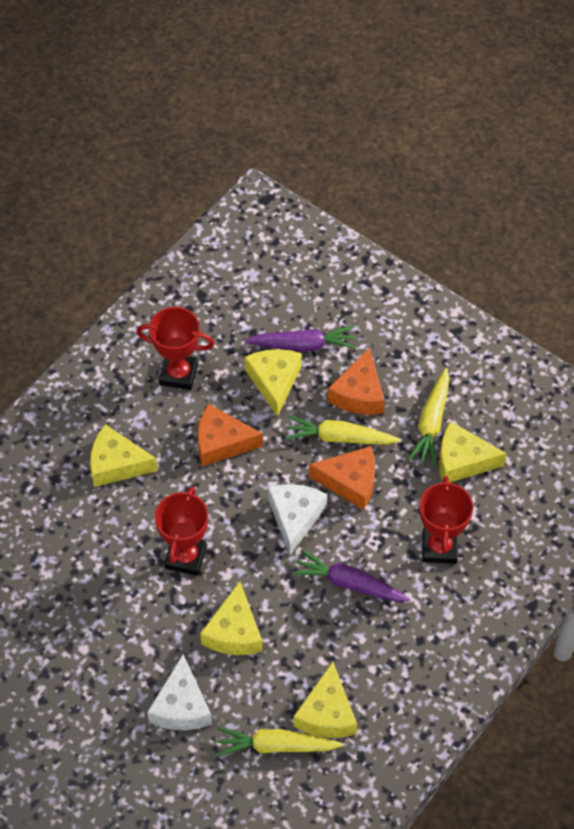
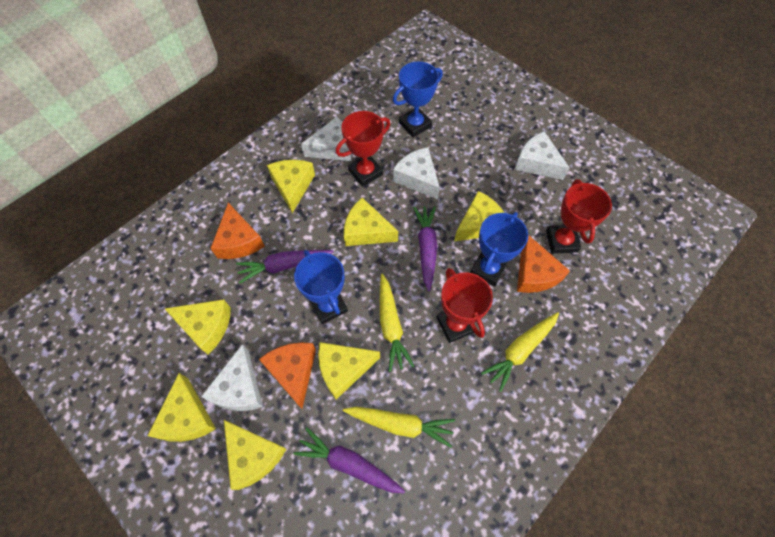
blue trophy: none = 0 -> [294,250,348,324] [393,61,443,137] [470,212,528,286] = 3
purple carrot: [244,326,356,351] [292,550,410,602] = 2 -> [236,250,334,283] [293,427,405,493] [413,206,438,291] = 3
white cheese: [147,654,212,730] [268,484,327,555] = 2 -> [201,344,263,411] [301,117,352,161] [393,147,440,199] [514,131,570,180] = 4
yellow cheese: [90,424,158,487] [200,581,263,655] [245,349,302,417] [293,662,357,738] [439,421,507,483] = 5 -> [148,373,216,442] [164,299,231,354] [224,420,286,490] [267,160,315,213] [318,342,380,400] [344,198,398,246] [454,191,504,241] = 7

